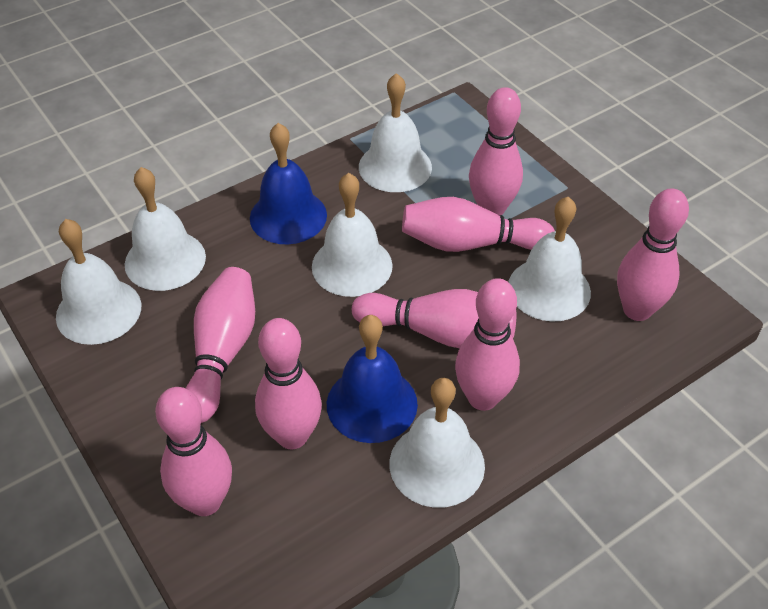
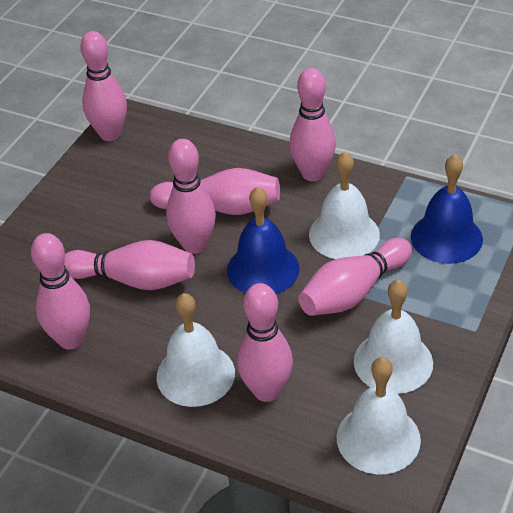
white bell: [56,219,141,345] [125,167,206,291] [312,173,393,297] [359,73,432,192] [389,378,485,508] [508,197,591,322] = 6 -> [156,293,235,407] [309,152,380,259] [337,357,421,474] [354,279,433,394] = 4

